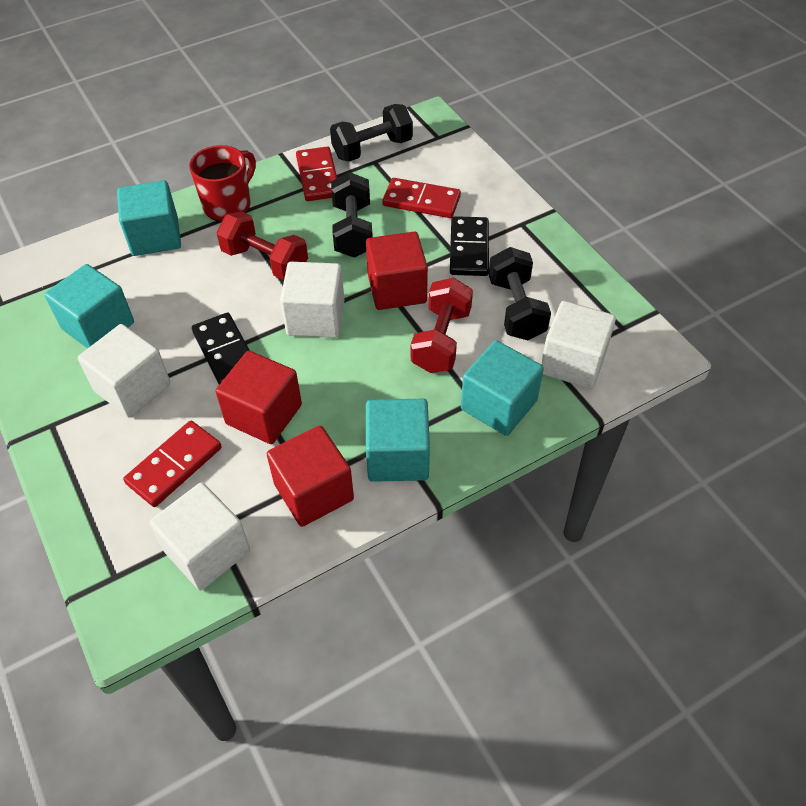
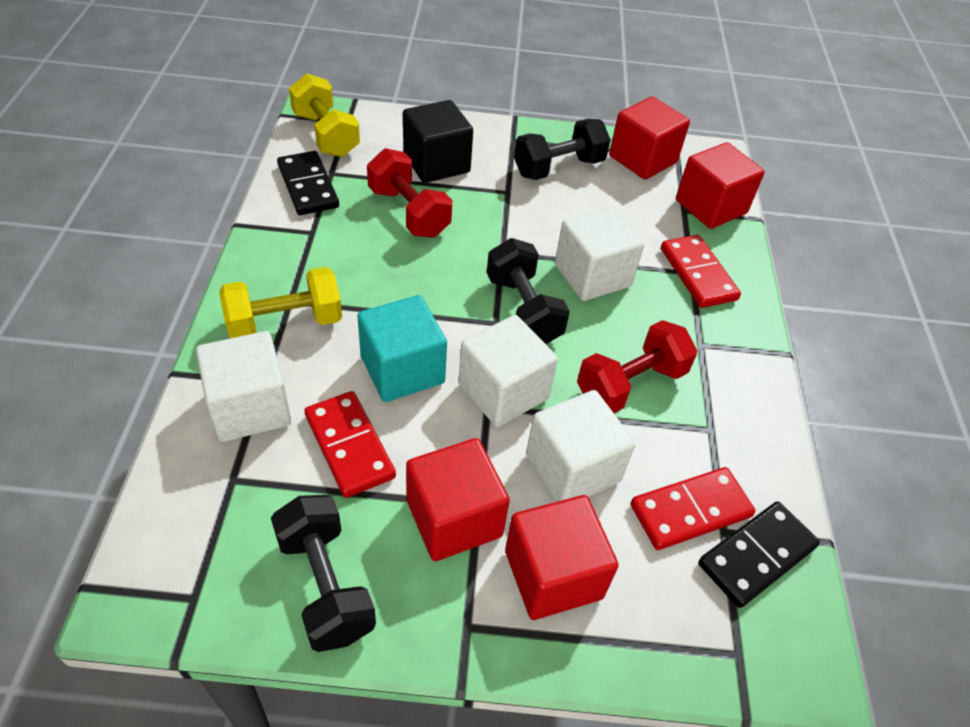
black cube: none = 0 -> [403,100,473,183] = 1
red cube: [215,351,302,444] [267,426,354,527] [366,232,428,310] = 3 -> [406,438,510,561] [505,495,619,620] [609,97,690,180] [676,142,765,229] = 4
red mug: [189,145,256,222] = 1 -> none = 0
turquoise cube: [45,264,134,349] [117,180,181,256] [366,399,430,482] [461,340,544,436] = 4 -> [357,295,447,402] = 1
yellow dumbbell: none = 0 -> [219,267,342,338] [289,74,360,157] = 2

